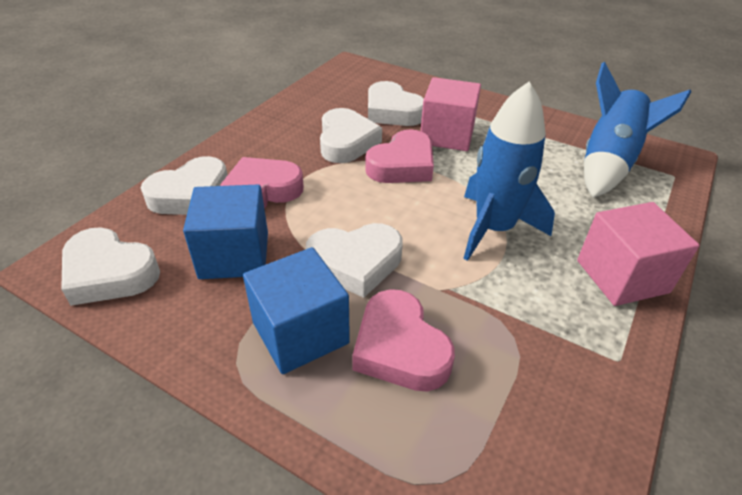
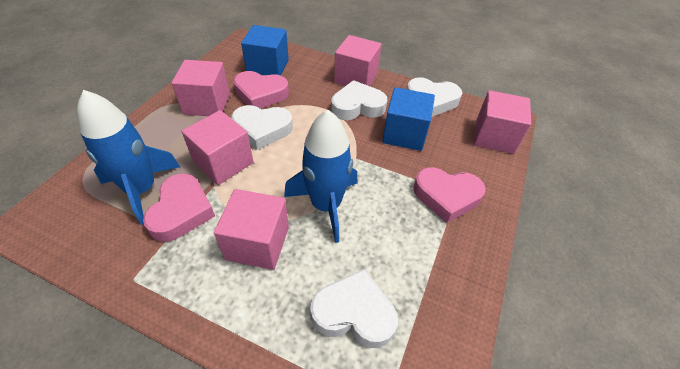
pink cube: [421,77,481,151] [577,202,699,306] = 2 -> [172,60,230,116] [182,110,254,185] [214,189,289,270] [334,35,382,86] [474,90,531,154] = 5
white heart: [61,227,160,306] [141,156,228,215] [306,223,403,298] [320,108,382,163] [368,81,424,126] = 5 -> [231,105,293,150] [310,269,398,348] [331,80,387,120] [407,78,462,117] = 4

